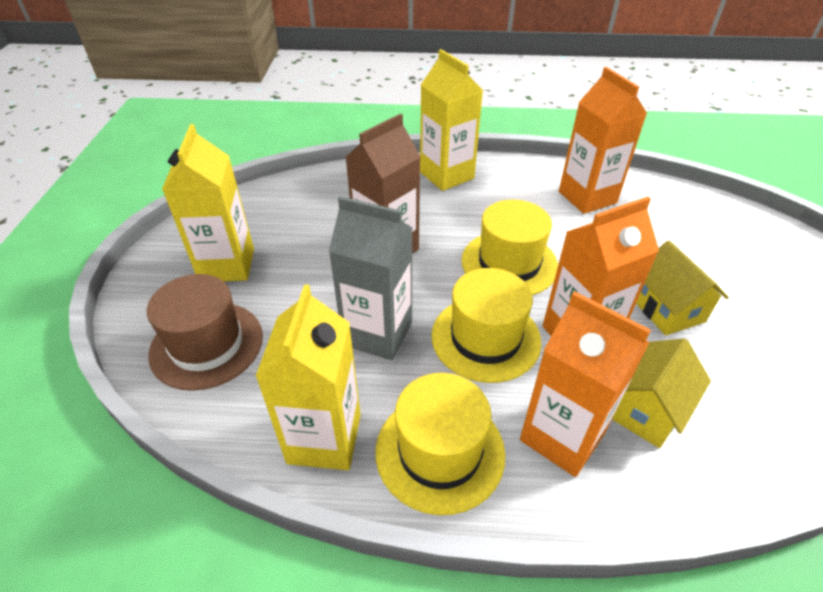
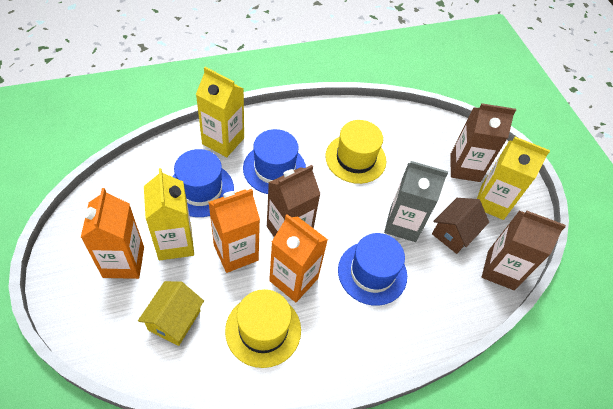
blue hat: none = 0 -> [172,149,234,217] [243,129,306,194] [338,233,407,306] = 3
brown carton: [345,114,421,254] = 1 -> [267,165,320,237] [450,103,516,182] [482,211,566,290] = 3
brown hat: [147,274,263,391] = 1 -> none = 0
brown house: none = 0 -> [432,198,489,254] = 1
yellow hat: [376,373,505,515] [431,268,541,383] [462,200,558,295] = 3 -> [225,289,301,368] [325,120,386,184] = 2
yellow house: [612,339,711,448] [636,240,729,335] = 2 -> [138,281,204,346] = 1

